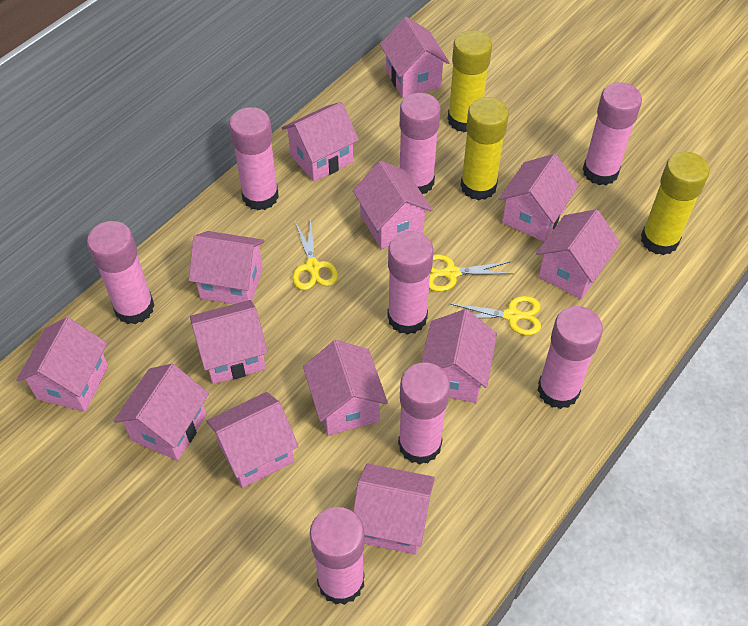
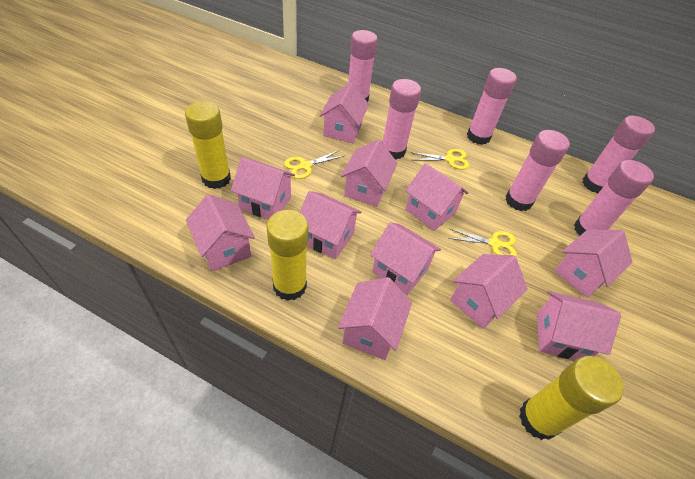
pink glue stick: [87,221,155,324] [229,107,279,210] [310,507,365,605] [387,231,433,335] [398,362,450,465] [400,93,441,194] [537,306,603,409] [583,82,642,185] = 8 -> [348,30,378,102] [382,79,421,160] [467,68,517,145] [505,130,570,211] [574,160,654,235] [582,116,655,193] = 6
pink house: [16,317,108,412] [114,364,209,461] [189,231,264,304] [190,300,268,384] [206,392,299,488] [282,102,359,182] [303,340,388,436] [353,161,432,249] [353,463,435,555] [380,17,450,98] [421,309,497,403] [499,154,578,242] [536,209,620,299] = 13 -> [186,194,255,271] [231,157,295,220] [299,191,362,259] [320,83,369,143] [338,277,412,360] [341,139,398,207] [370,222,441,295] [405,163,469,231] [450,254,528,329] [537,291,621,360] [554,230,633,298] = 11

